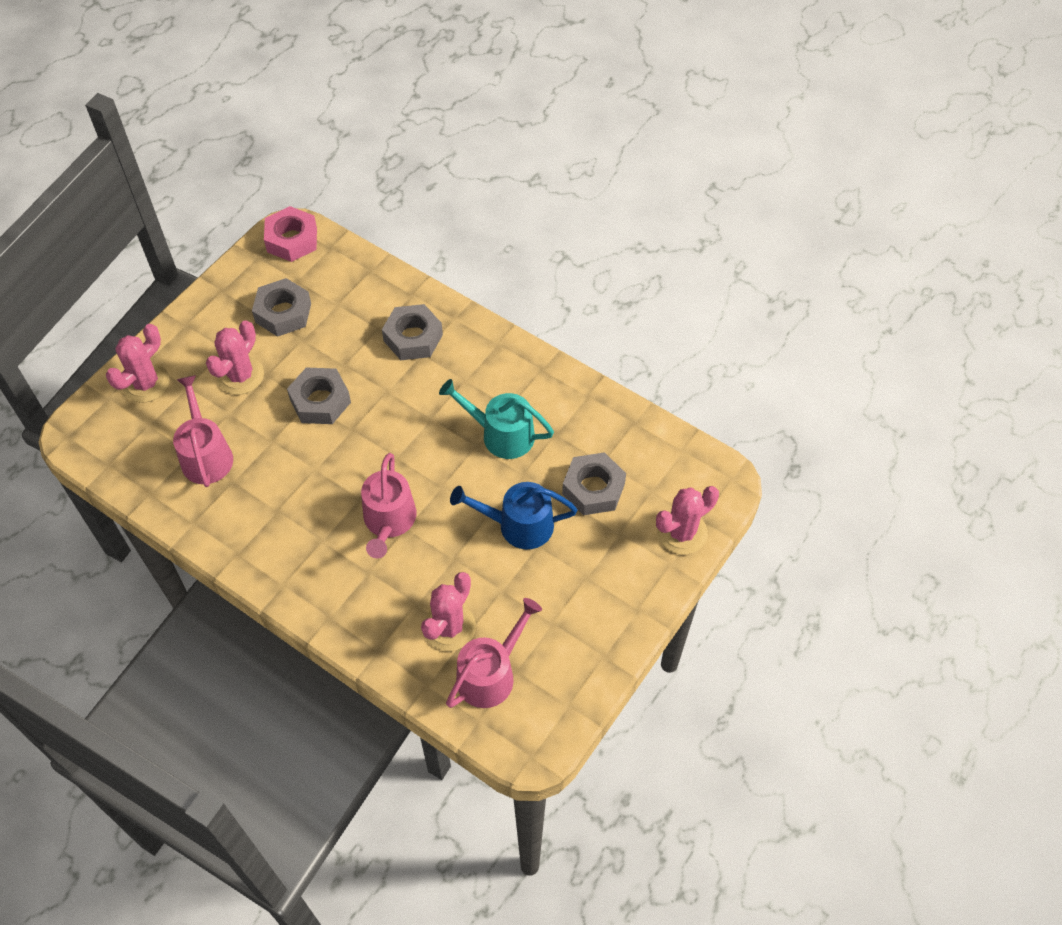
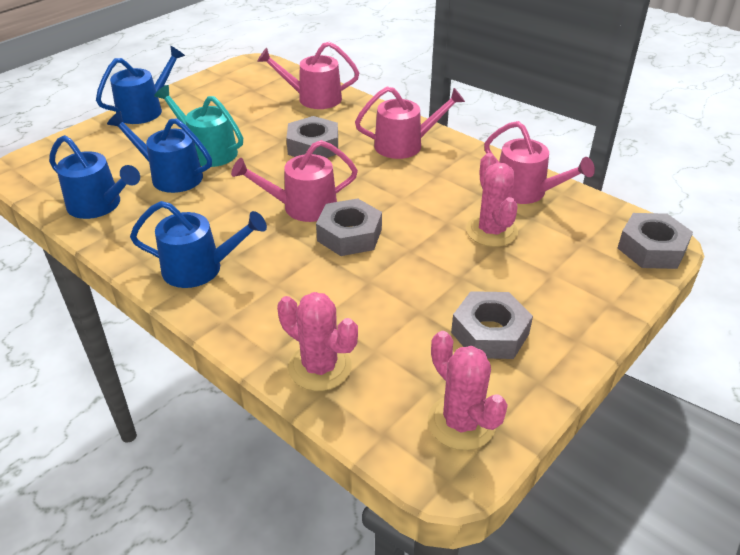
blue watering can: [450,482,577,549] = 1 -> [49,135,140,219] [96,46,185,124] [107,111,212,193] [130,201,267,288] = 4
pink cactus: [106,324,170,402] [206,320,264,395] [421,572,476,651] [656,486,719,555] = 4 -> [277,292,358,391] [428,331,508,450] [466,153,518,247] = 3
pink nut: [264,206,317,262] = 1 -> none = 0
pink watering can: [173,375,233,487] [361,453,417,558] [446,598,542,708] = 3 -> [231,140,358,222] [257,41,359,109] [355,86,465,159] [484,121,595,204] = 4

